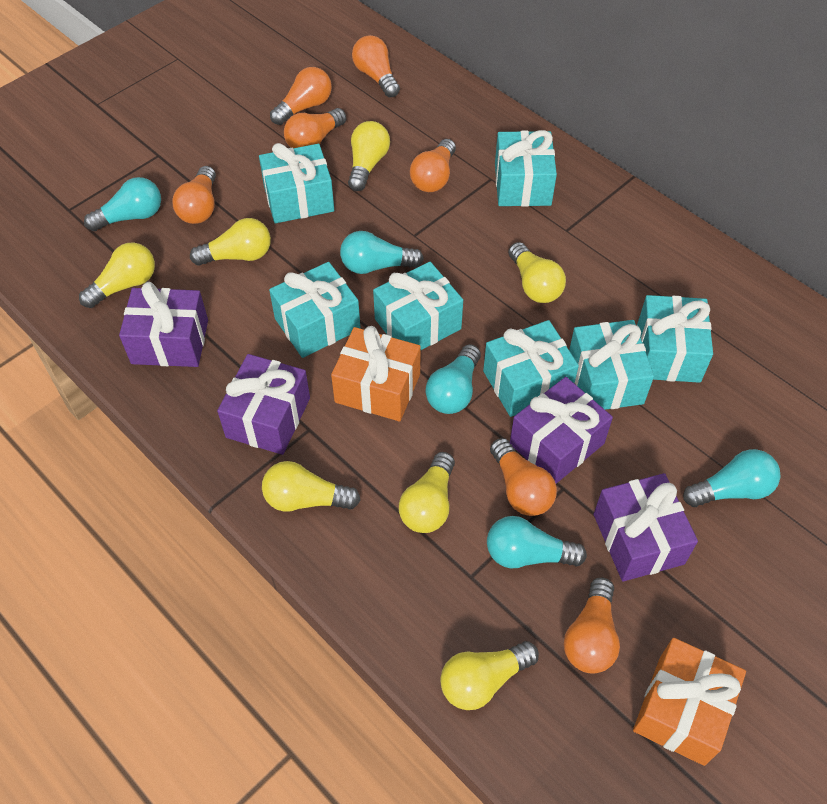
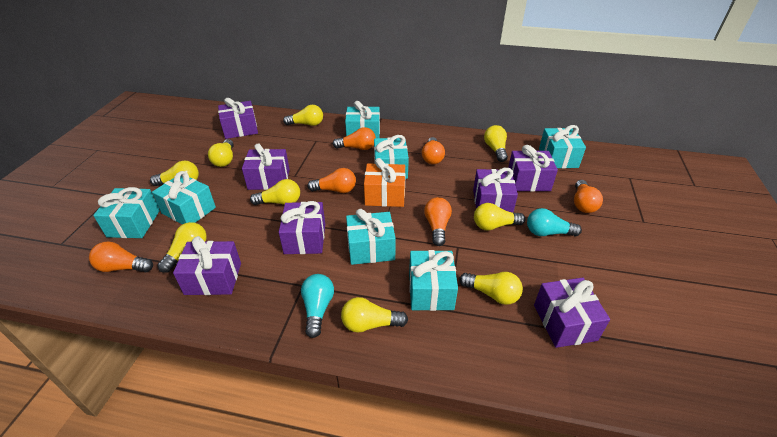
orange gift: [331,326,421,421] [633,638,746,766] = 2 -> [364,158,406,207] = 1
orange light bulb: [172,166,216,224] [270,67,332,125] [284,108,346,148] [352,35,400,97] [410,139,456,192] [490,438,557,516] [564,578,620,674] = 7 -> [89,242,153,272] [307,168,356,193] [333,127,376,150] [422,137,445,164] [424,197,452,246] [574,180,603,213] = 6
purple gift: [119,282,208,367] [217,354,310,455] [510,377,613,484] [594,473,698,581] = 4 -> [173,236,241,295] [218,98,258,139] [242,143,290,190] [279,201,325,254] [473,168,518,213] [508,145,558,192] [534,278,610,348] = 7
turquoise light bulb: [84,177,161,231] [340,231,424,274] [426,344,481,414] [487,516,587,568] [683,449,780,507] = 5 -> [301,274,334,338] [527,208,582,236] = 2
yellow light bulb: [79,242,155,308] [190,218,271,266] [262,461,361,512] [348,121,390,191] [399,452,455,533] [440,641,539,710] [508,242,566,303] = 7 -> [150,161,199,186] [158,222,207,273] [208,139,234,167] [250,179,300,205] [283,105,323,126] [341,297,408,333] [459,272,523,305] [474,203,525,231] [484,125,508,162] = 9

